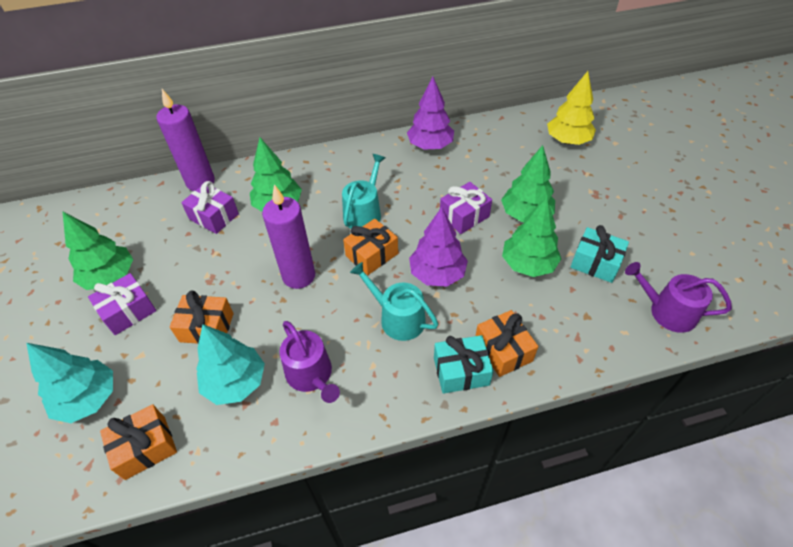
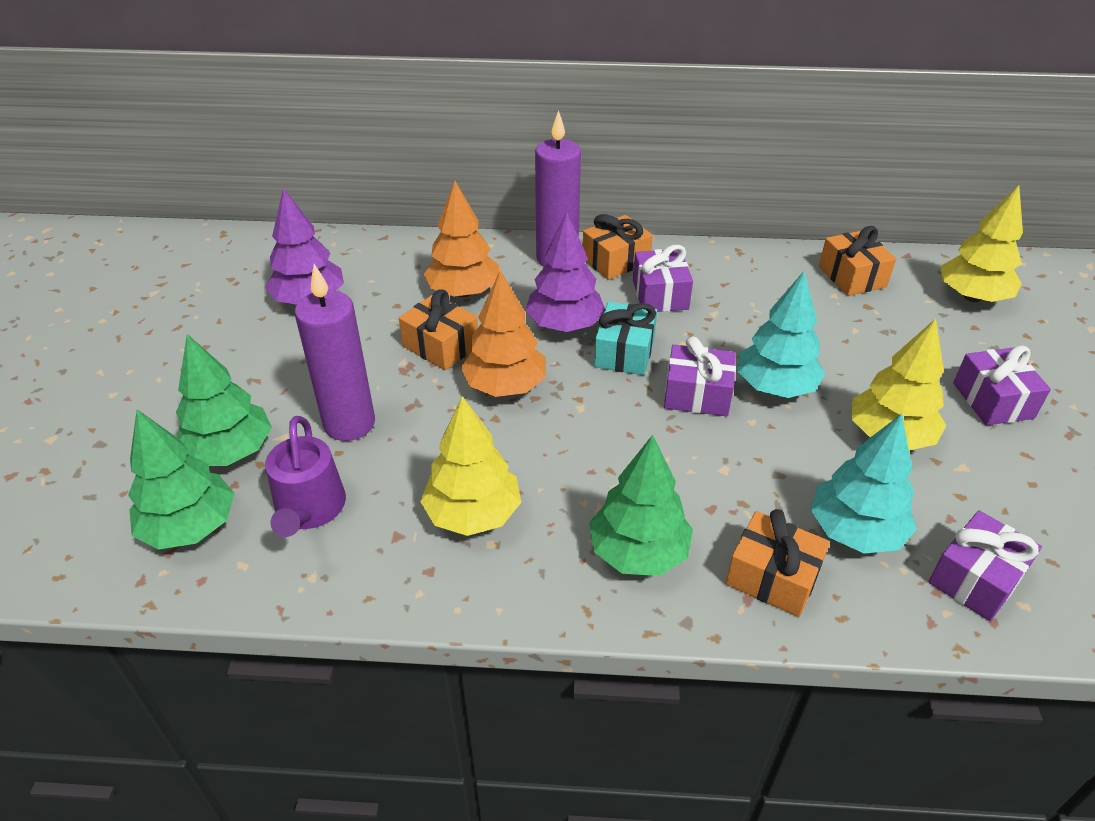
green tree: [62,211,133,290] [250,137,302,211] [501,145,555,222] [502,197,561,277] = 4 -> [128,409,235,550] [176,334,272,466] [589,435,693,576] = 3
orange tree: none = 0 -> [424,181,499,297] [461,270,546,397] = 2
purple gift: [88,273,156,335] [181,181,239,234] [440,182,492,234] = 3 -> [633,245,693,312] [664,337,736,417] [928,510,1042,621] [953,345,1051,425] = 4
purple watering can: [280,321,340,403] [625,262,732,333] = 2 -> [265,416,346,537] = 1
turquoise gift: [434,335,494,394] [570,225,629,283] = 2 -> [594,302,657,375] = 1
turquoise watering can: [342,154,385,229] [350,262,439,341] = 2 -> none = 0
yellow tree: [547,71,596,145] = 1 -> [420,396,521,536] [852,319,946,450] [941,185,1023,302] = 3

